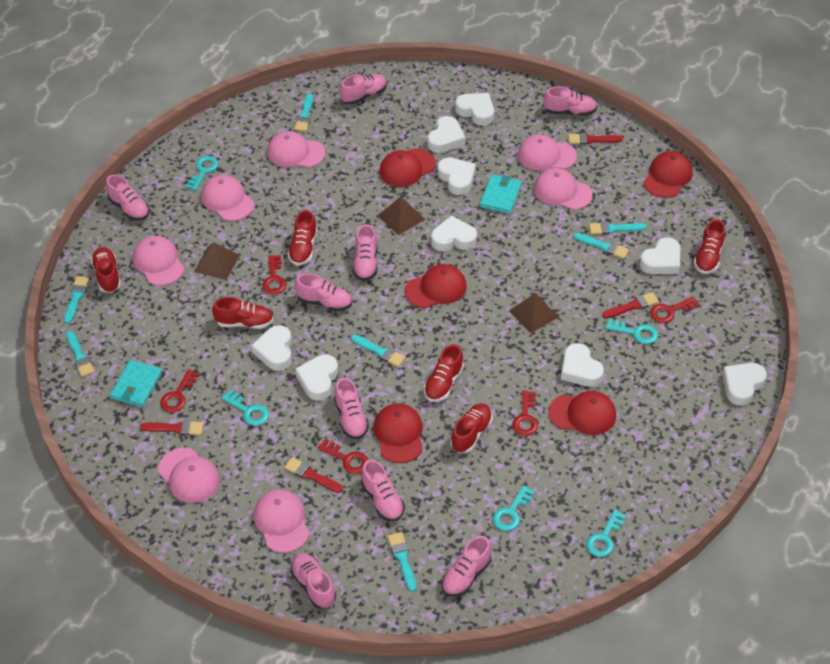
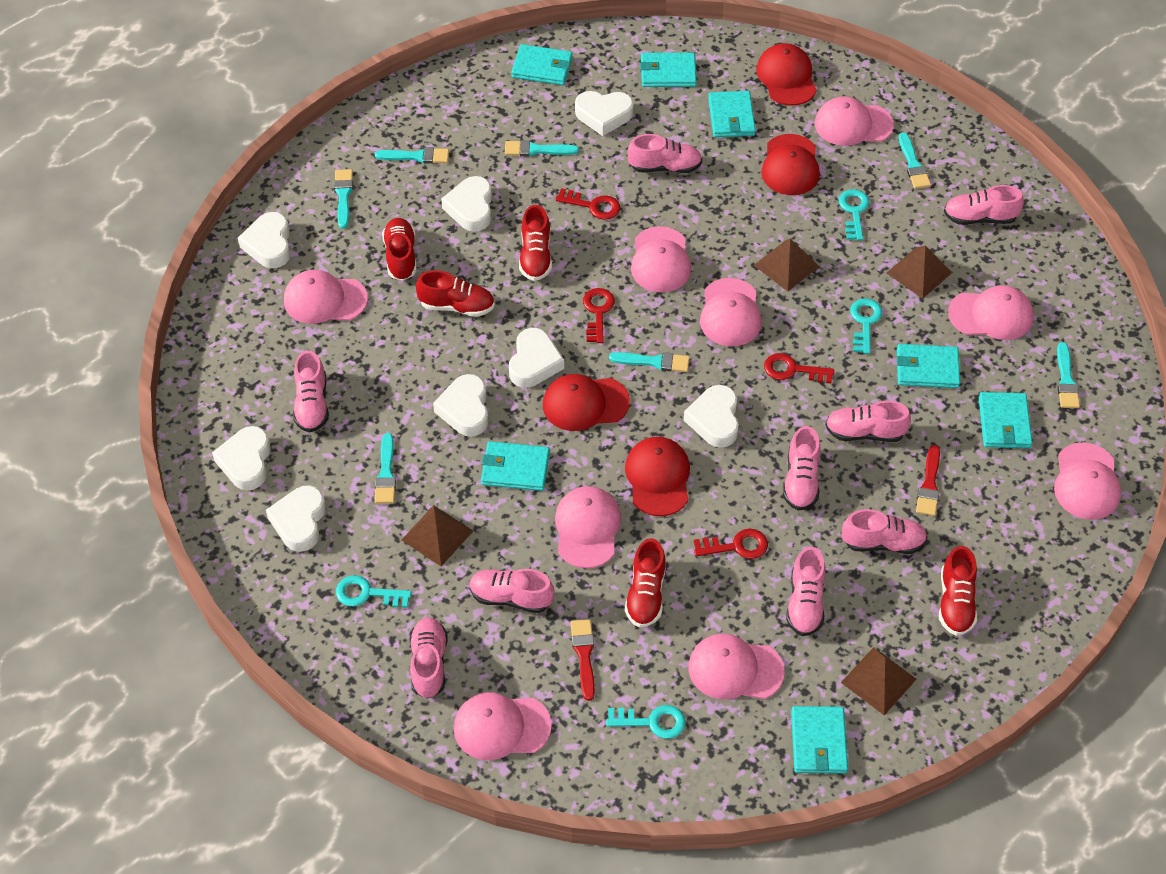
brown pyramid: [194,242,240,280] [378,196,425,235] [509,293,559,333] = 3 -> [402,505,473,566] [753,239,819,291] [841,647,917,715] [887,246,952,299] = 4
pink cap: [133,236,184,286] [158,448,220,503] [201,175,254,221] [254,490,309,553] [267,131,325,168] [518,134,577,171] [534,168,593,210] = 7 -> [284,270,368,324] [454,692,552,760] [555,486,621,568] [631,226,691,292] [688,634,785,699] [700,278,762,347] [815,96,894,146] [948,286,1033,340] [1054,443,1121,520] = 9
red brush: [140,420,204,435] [284,457,343,493] [568,133,623,145] [602,292,659,318] = 4 -> [570,619,595,701] [916,445,940,516] = 2
red cap: [374,404,423,463] [379,148,436,187] [405,264,467,308] [549,391,616,435] [643,151,693,198] = 5 -> [543,374,630,431] [625,437,690,516] [756,43,817,106] [761,134,820,195] = 4
red key: [160,370,199,412] [262,255,286,294] [318,439,368,474] [512,390,538,436] [650,296,699,323] = 5 -> [555,188,620,220] [583,288,615,343] [694,529,768,559] [764,353,834,384] = 4
red shoe: [91,247,121,293] [212,297,274,329] [288,210,317,266] [424,344,464,402] [450,403,492,453] [693,219,725,274] = 6 -> [382,218,416,281] [416,270,495,317] [519,205,552,281] [625,538,666,628] [939,546,977,636] = 5
turquoise key: [186,156,218,191] [222,390,269,426] [493,485,535,531] [586,510,626,557] [606,318,658,344] = 5 -> [336,575,412,608] [606,705,686,739] [839,189,870,240] [850,298,882,354] = 4
turquoise wallet: [110,360,162,407] [480,174,522,214] = 2 -> [481,441,550,491] [511,44,573,85] [640,52,697,87] [708,91,756,137] [791,706,848,774] [897,344,960,388] [979,392,1033,448] = 7
white heart: [251,325,292,371] [295,354,338,401] [428,116,465,153] [431,216,477,252] [438,158,476,195] [455,93,494,126] [561,343,604,387] [640,237,680,274] [722,363,767,406] = 9 -> [212,426,271,490] [238,212,290,268] [266,485,326,552] [433,374,488,436] [441,176,492,232] [509,328,564,388] [575,91,633,136] [684,385,739,448] = 8

